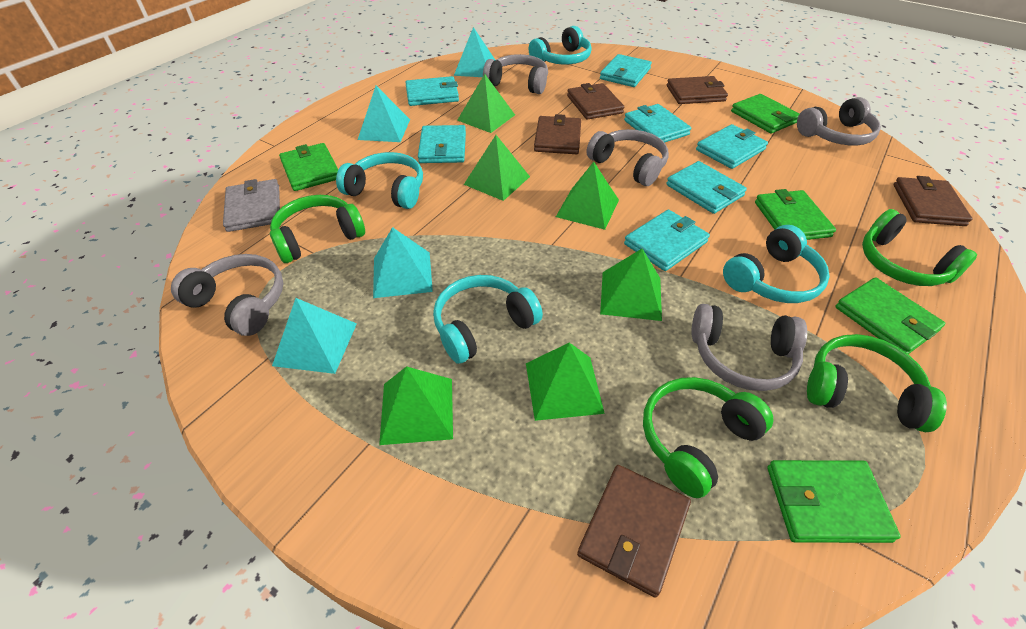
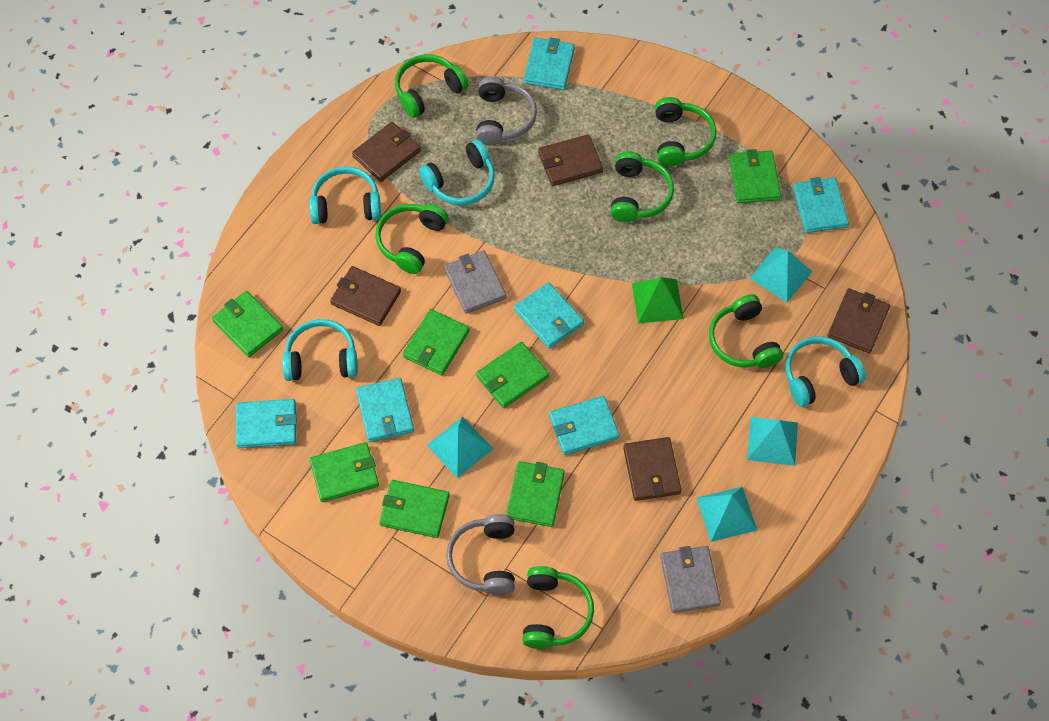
green headphones: [270,195,365,263] [643,377,773,498] [807,334,947,432] [862,209,977,286] = 4 -> [375,204,448,274] [395,54,468,118] [522,566,594,649] [610,151,674,222] [655,97,716,167] [709,294,783,368] = 6
green pyramid: [379,366,453,445] [457,74,515,133] [464,135,530,201] [526,343,605,421] [556,162,619,230] [600,249,662,321] = 6 -> [632,277,684,324] = 1
green wallet: [279,143,338,191] [731,94,800,134] [755,189,836,240] [767,460,901,543] [835,277,946,354] = 5 -> [212,291,283,357] [309,442,379,502] [379,480,450,538] [403,309,470,375] [476,342,549,408] [506,461,565,527] [729,149,781,203] = 7
grey headphones: [171,254,284,336] [483,54,548,94] [587,129,669,186] [691,304,807,391] [797,97,881,146] = 5 -> [446,514,515,595] [476,77,537,145] = 2
grey wallet: [223,179,280,232] = 1 -> [444,250,506,314] [660,546,721,613] = 2
turquoise wallet: [405,76,459,106] [418,125,466,163] [600,54,652,87] [624,104,691,143] [624,209,710,271] [666,161,747,214] [696,124,768,169] = 7 -> [236,399,297,448] [356,378,414,442] [514,282,584,349] [524,37,575,90] [549,396,620,455] [793,177,849,233] = 6

